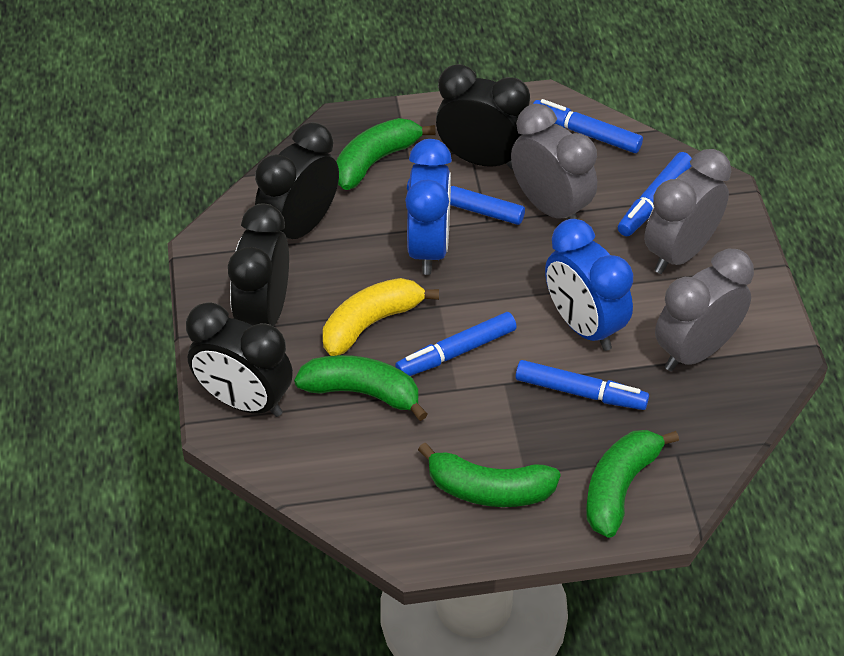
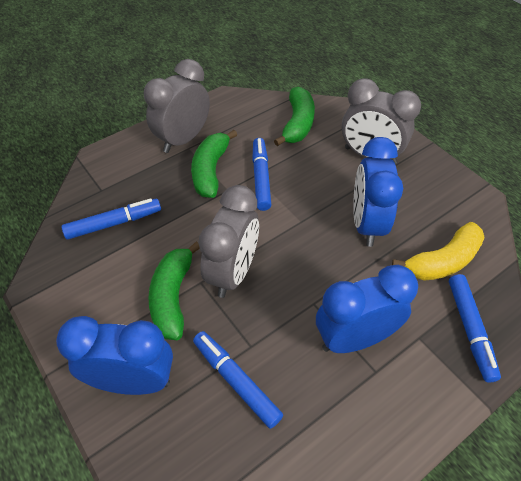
black clock: [186,302,293,417] [228,204,289,326] [255,122,339,239] [436,64,530,170] = 4 -> none = 0
blue clock: [405,139,452,275] [545,219,633,351] = 2 -> [56,316,173,395] [316,265,418,353] [353,137,403,247] = 3
blue marker: [395,312,517,376] [407,178,525,225] [515,360,649,410] [533,99,643,153] [618,152,692,236] = 5 -> [62,198,161,239] [193,331,283,429] [252,138,271,211] [449,274,501,382] = 4
green banana: [294,355,428,421] [336,118,436,190] [418,442,561,507] [586,430,679,538] = 4 -> [148,241,200,340] [191,130,237,198] [274,87,315,146] = 3

